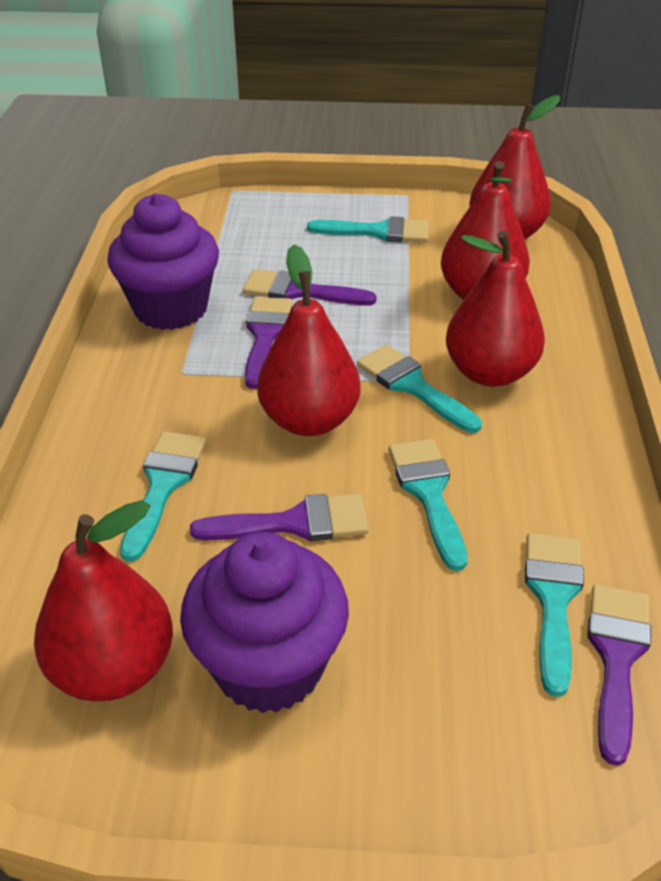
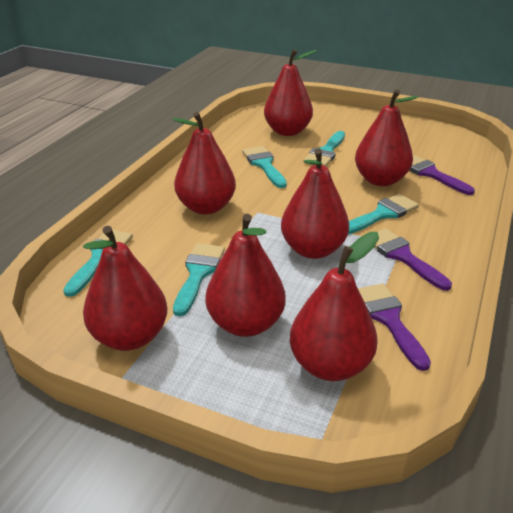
purple brush: [190,493,369,541] [242,269,377,305] [245,297,293,389] [587,584,651,766] = 4 -> [358,283,431,371] [374,228,452,291] [410,155,475,195] = 3
purple cupcake: [107,193,219,330] [180,532,349,713] = 2 -> none = 0
red pear: [34,500,173,701] [257,244,361,436] [441,161,530,300] [446,231,545,387] [469,95,560,240] = 5 -> [83,226,167,351] [172,112,236,215] [205,214,286,337] [264,49,317,136] [281,148,349,259] [290,232,379,381] [355,89,419,186] = 7

